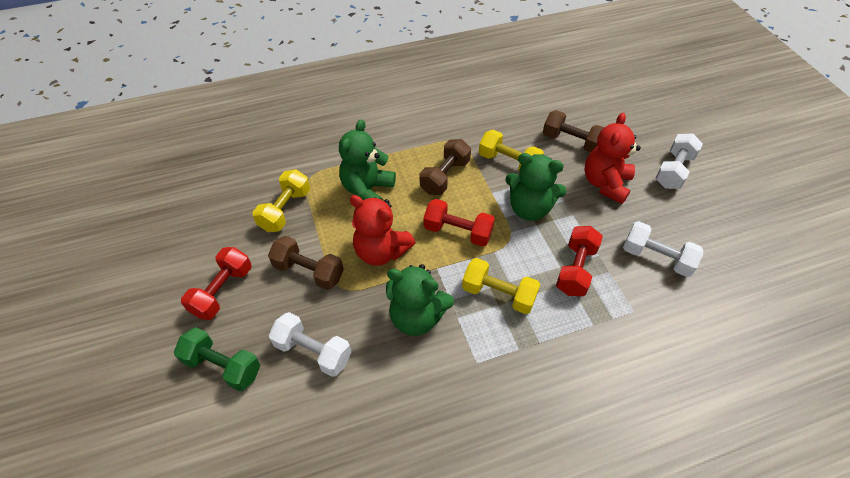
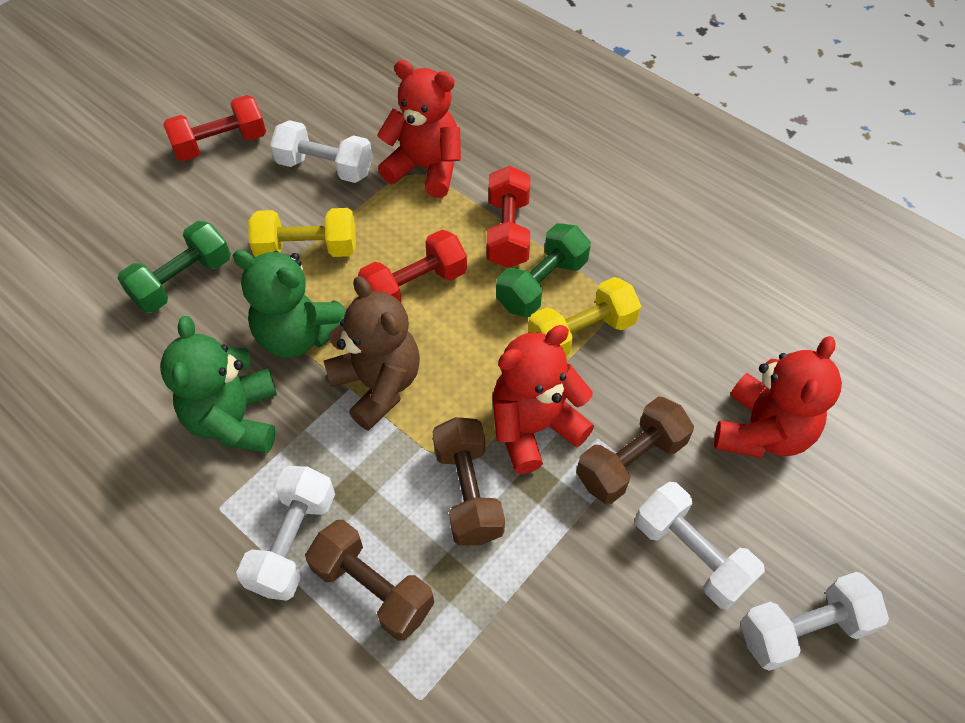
brown teddy bear: none = 0 -> [324,276,420,431] = 1
green dumbbell: [174,327,260,391] = 1 -> [117,221,231,313] [496,223,591,317] = 2
green teddy bear: [339,119,396,200] [386,264,454,336] [505,153,567,221] = 3 -> [160,316,277,453] [232,250,346,358] = 2
red teddy bear: [350,195,416,266] [584,113,641,204] = 2 -> [377,60,461,198] [493,325,594,474] [714,336,842,458] = 3
white dumbbell: [269,312,351,377] [623,221,703,277] [655,133,703,189] = 3 -> [236,466,335,601] [270,120,372,183] [635,482,765,610] [740,572,889,671] = 4
yellow dumbbell: [252,169,310,232] [462,258,541,314] [479,130,544,171] = 3 -> [248,208,356,257] [528,277,641,356] = 2

